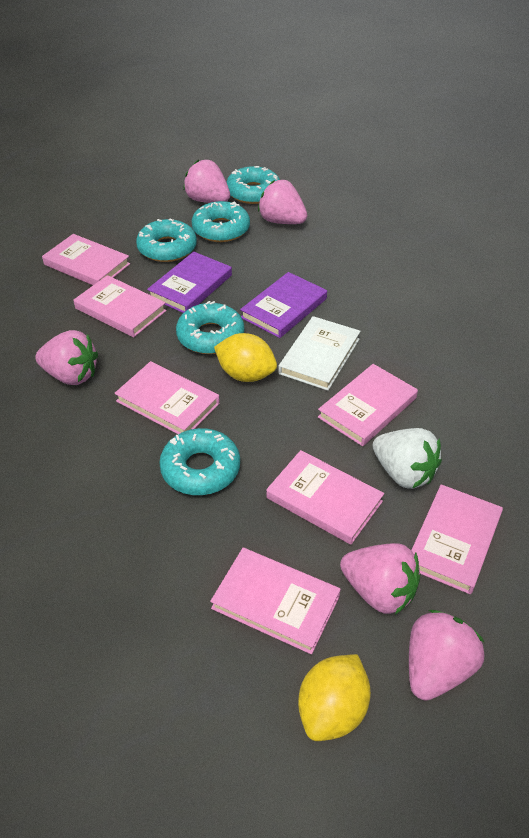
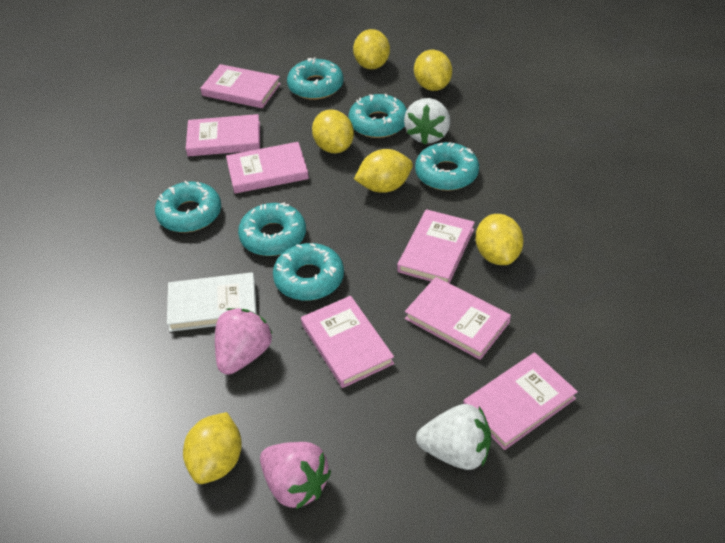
pink strawberry: [35,330,98,385] [183,160,230,203] [258,180,307,224] [340,543,420,615] [409,610,485,701] = 5 -> [215,308,273,375] [260,442,331,509] = 2
purple book: [147,252,232,313] [240,272,327,338] = 2 -> none = 0
turquoise donut: [136,218,197,262] [159,428,240,495] [176,301,244,354] [192,201,250,242] [227,166,280,204] = 5 -> [155,181,221,233] [238,202,306,256] [273,243,344,301] [287,57,344,100] [348,94,407,138] [415,142,479,191] = 6
white strawberry: [373,428,442,489] = 1 -> [404,98,450,145] [416,404,491,470] = 2
yellow lemon: [214,333,277,382] [298,654,371,741] = 2 -> [183,412,242,484] [312,109,354,153] [353,29,390,69] [354,149,413,193] [414,50,452,91] [476,214,524,265] = 6

